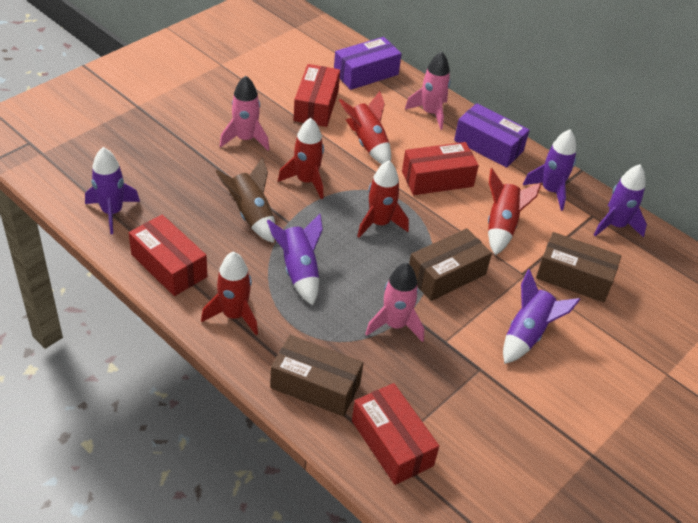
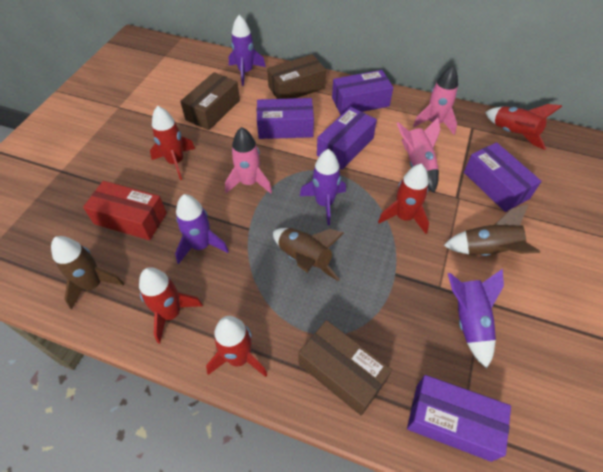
brown rocket: [215,158,275,243] = 1 -> [51,236,124,310] [273,228,344,281] [443,204,540,256] = 3
purple box: [334,37,402,90] [454,103,529,168] = 2 -> [257,98,314,139] [317,107,377,170] [332,70,393,115] [407,375,511,462] [464,142,542,212] = 5
purple rocket: [85,147,140,234] [267,214,323,305] [503,269,580,364] [523,129,577,211] [594,164,647,238] = 5 -> [175,194,229,264] [229,15,266,86] [300,149,346,225] [448,269,504,369] = 4
red box: [129,215,207,296] [294,64,340,127] [352,383,439,485] [402,142,479,195] = 4 -> [83,181,167,240] = 1

